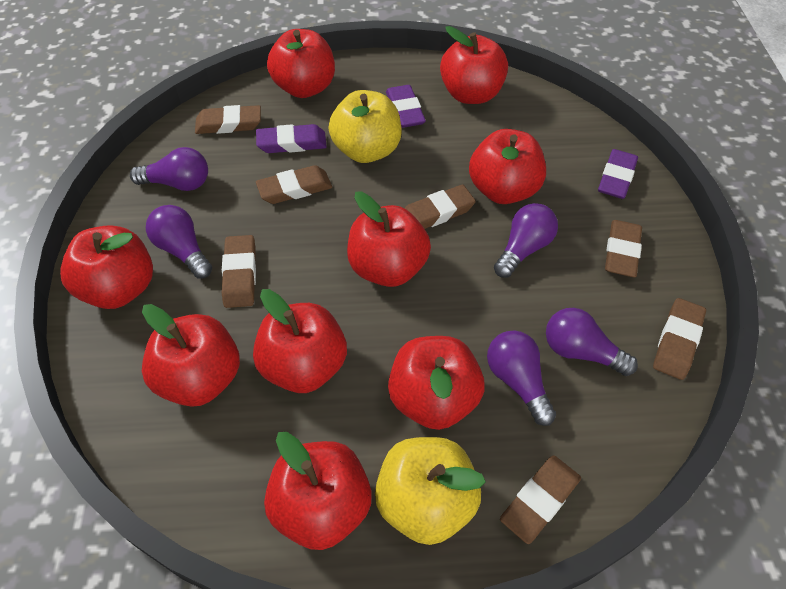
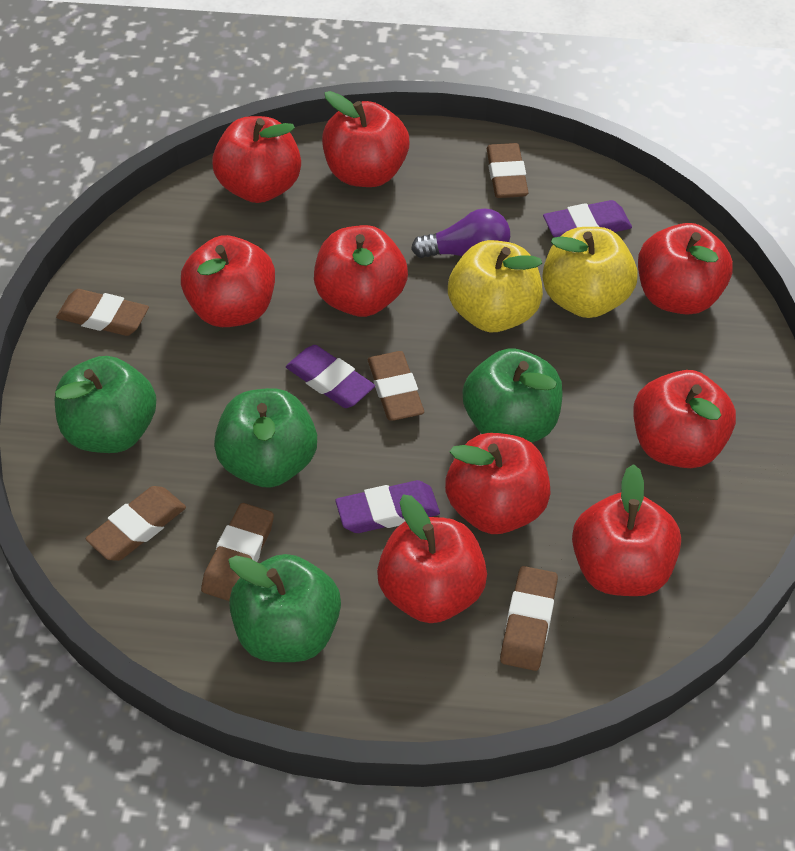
brown eraser: [195,105,261,134] [222,235,256,308] [256,165,332,204] [404,185,476,229] [500,455,581,544] [605,220,642,277] [653,298,706,380] = 7 -> [56,289,149,336] [85,486,186,561] [201,503,274,601] [368,351,424,421] [487,143,529,198] [500,566,558,671] = 6
green apple: none = 0 -> [55,356,156,453] [214,388,317,488] [228,554,341,662] [462,348,563,442] = 4
purple light bulb: [130,147,208,191] [146,205,212,279] [487,330,556,426] [494,203,558,278] [546,308,638,376] = 5 -> [411,208,510,258] = 1

